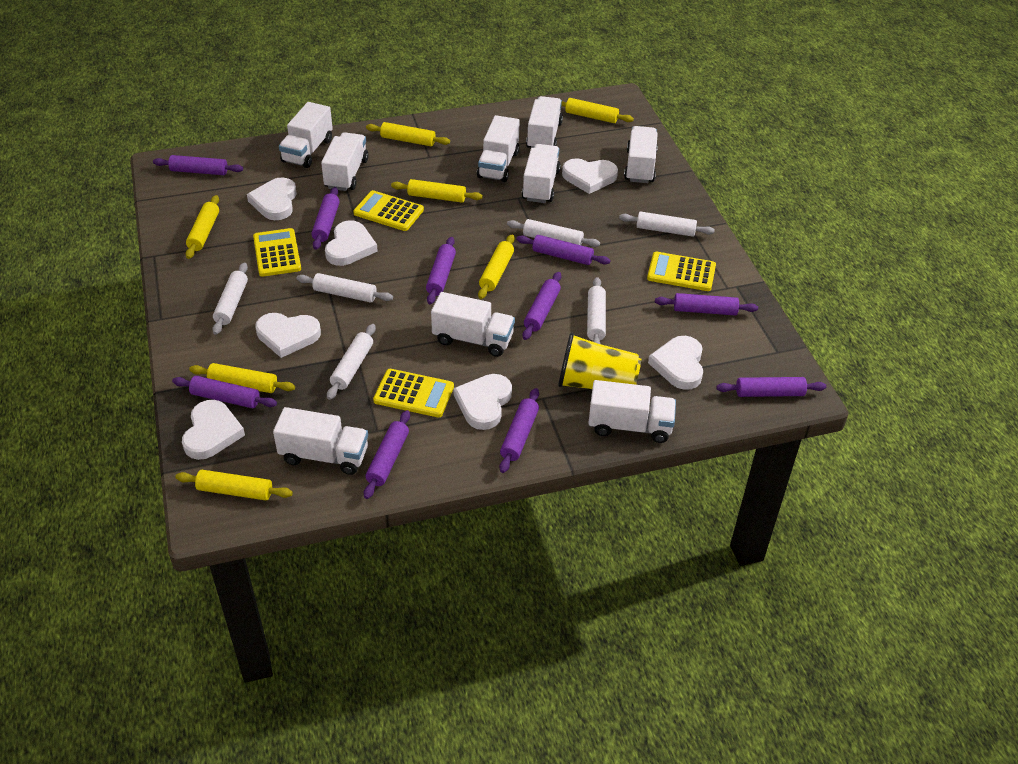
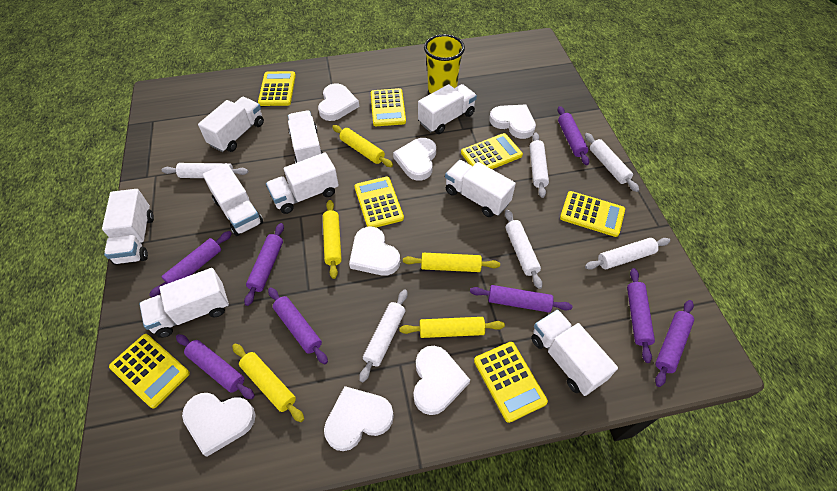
purple rolling pin: [153,155,243,175] [172,376,277,408] [311,187,340,250] [364,410,410,499] [426,237,456,304] [499,388,539,473] [516,235,611,265] [522,272,561,340] [655,293,758,316] [716,377,826,397] = 10 -> [149,231,232,297] [176,334,255,399] [244,223,284,306] [268,288,328,364] [470,285,572,313] [557,106,589,165] [627,268,655,363] [655,300,694,387] = 8
yellow calculator: [253,228,301,277] [353,190,424,231] [373,369,454,417] [647,252,716,291] = 4 -> [109,334,190,408] [258,71,296,106] [354,177,404,227] [371,88,406,126] [461,133,523,169] [474,342,548,423] [560,191,625,237] = 7
yellow rolling pin: [175,470,293,500] [186,195,219,259] [189,363,295,393] [366,122,450,146] [391,179,483,203] [478,234,515,299] [561,98,634,123] = 7 -> [232,344,304,422] [323,200,342,279] [332,125,393,167] [399,317,505,338] [403,253,500,272] = 5

